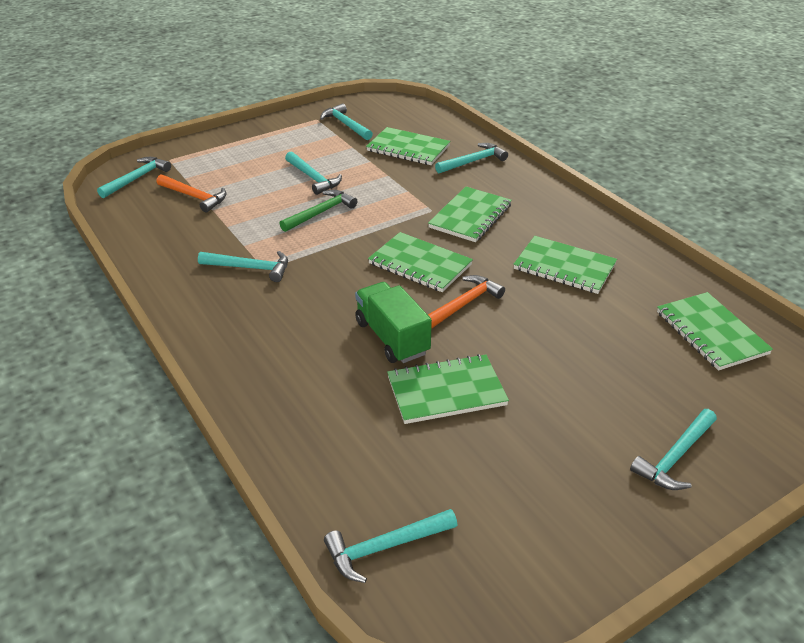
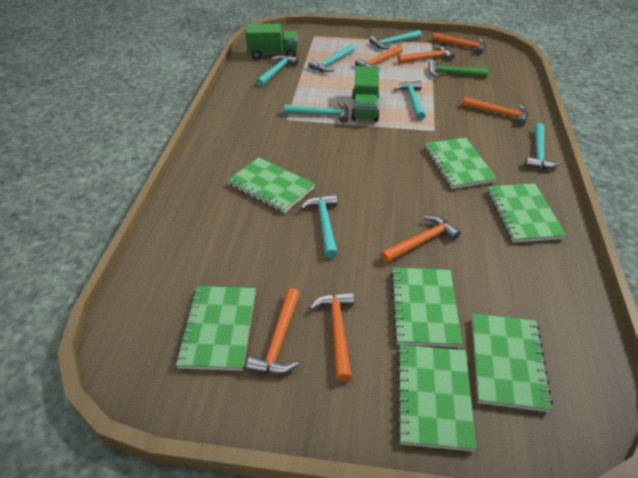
green notebook: [366,127,450,165] [368,232,473,292] [387,354,509,424] [428,187,512,242] [513,236,617,294] [657,292,773,371] = 6 -> [175,286,256,371] [227,158,315,213] [390,268,463,348] [397,345,477,452] [425,137,497,189] [472,314,553,412] [487,183,567,243] = 7
green truck: [355,282,432,363] = 1 -> [246,24,298,59] [351,66,380,122] = 2
orange hammer: [157,174,226,212] [428,275,505,329] = 2 -> [246,288,300,374] [310,292,354,382] [355,45,403,70] [381,216,461,263] [397,46,455,64] [432,33,486,55] [462,97,528,126] = 7

